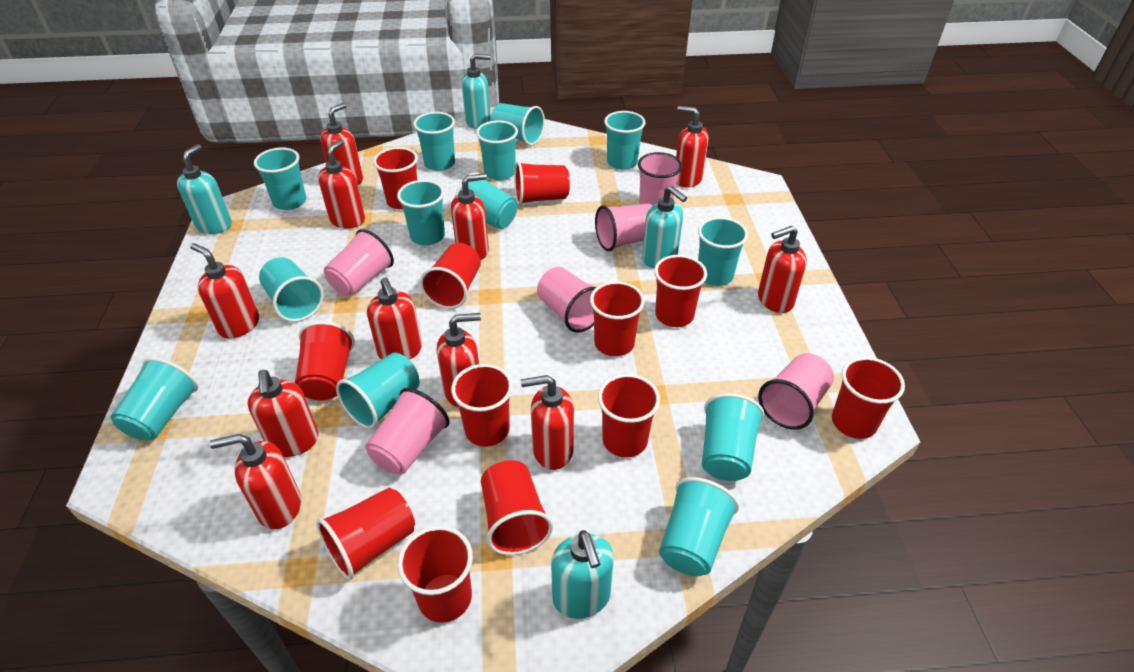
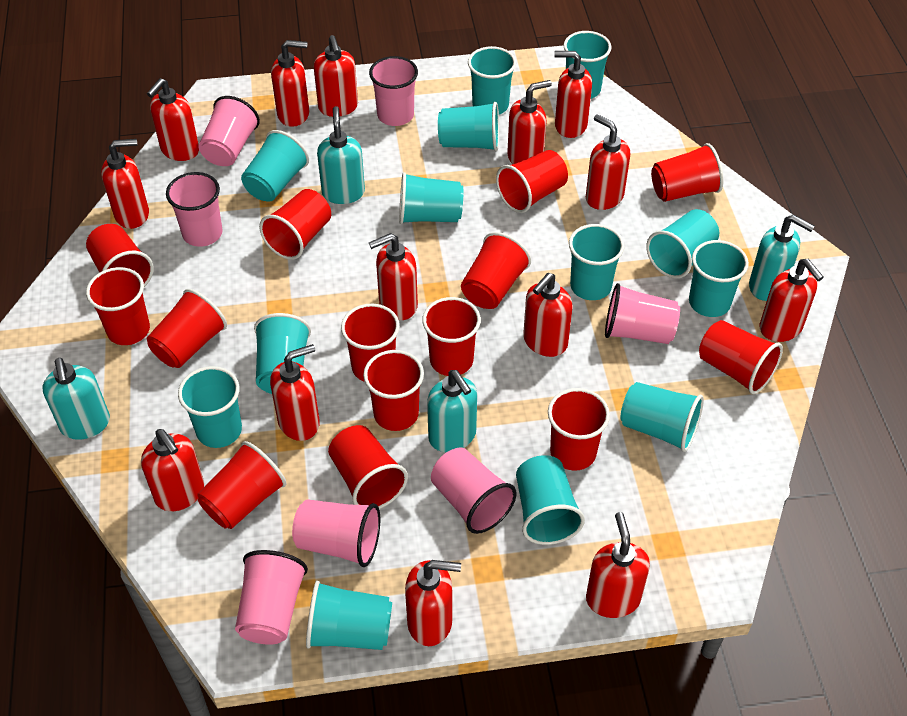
pink cup: [324,229,394,296] [365,388,449,474] [537,267,596,333] [595,203,652,252] [638,152,682,206] [758,353,834,430] = 6 -> [166,172,223,247] [199,96,260,166] [235,550,308,645] [292,499,380,567] [369,56,418,126] [431,447,516,534] [605,283,680,344] = 7
red cup: [295,321,355,400] [316,488,415,580] [373,147,418,210] [398,526,473,623] [420,243,481,309] [451,364,513,447] [481,460,553,555] [514,161,570,205] [590,281,645,356] [598,374,660,458] [654,255,707,327] [832,357,905,439] = 12 -> [86,224,154,287] [86,267,150,345] [147,289,227,368] [197,441,286,529] [259,189,331,260] [328,425,408,509] [341,304,400,382] [363,350,424,431] [422,297,481,376] [461,232,531,309] [496,150,568,213] [548,388,610,471] [651,143,723,202] [699,320,783,394] = 14
red soap dispenser: [190,243,259,339] [210,434,301,529] [248,370,319,457] [318,139,365,229] [320,103,363,185] [367,278,422,360] [437,313,481,408] [451,173,489,260] [521,375,574,470] [676,106,709,188] [758,226,807,313] = 11 -> [101,139,149,229] [141,429,204,511] [147,78,199,161] [270,344,320,441] [271,40,309,127] [314,35,358,117] [369,233,418,320] [405,560,461,646] [507,80,552,164] [523,273,573,357] [554,51,592,138] [586,114,630,210] [586,512,650,618] [760,259,824,342] = 14

